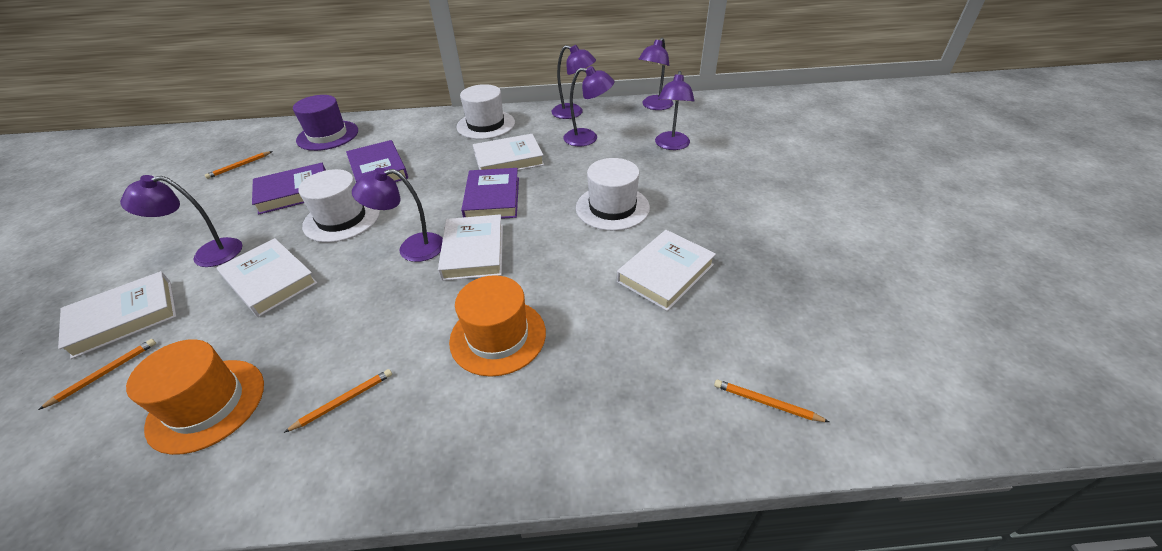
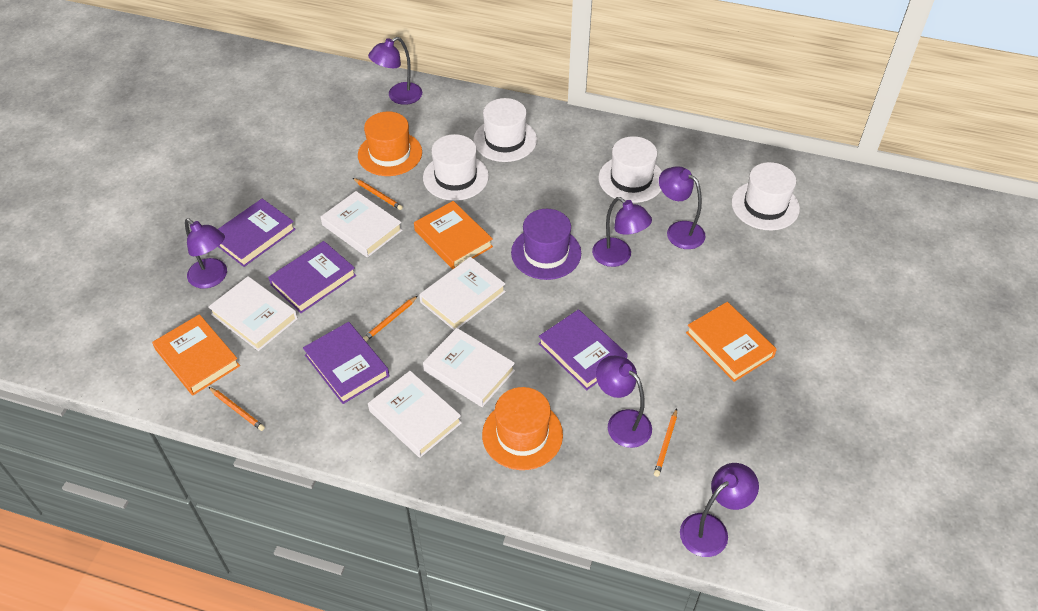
orange book: none = 0 -> [152,314,240,395] [414,201,493,269] [686,302,777,382] = 3
purple book: [252,163,326,215] [346,140,408,182] [461,168,519,219] = 3 -> [218,198,296,267] [268,241,356,313] [303,322,389,404] [538,309,628,390] = 4
white hat: [298,169,380,242] [457,84,515,139] [576,158,650,231] = 3 -> [423,134,489,201] [473,98,537,162] [598,136,662,203] [731,162,800,230] = 4

